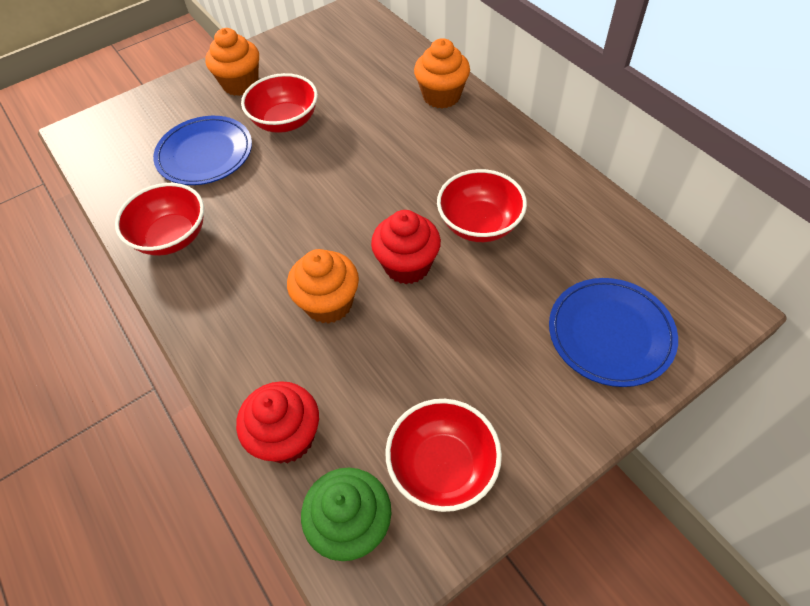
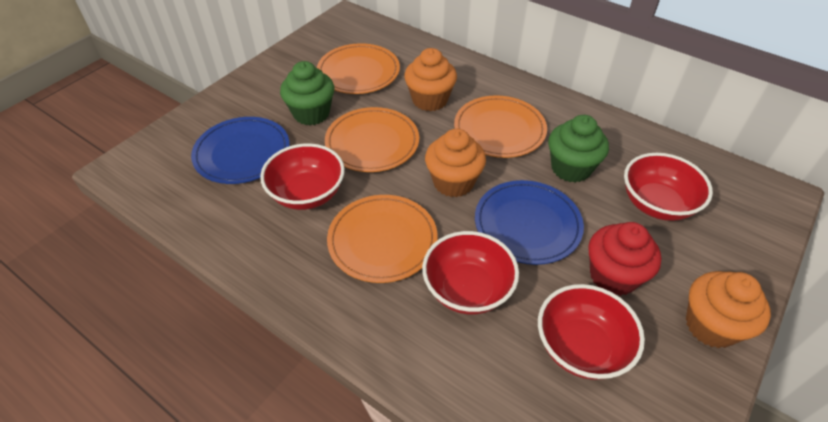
green cupcake: [301,468,391,561] = 1 -> [280,61,334,126] [548,115,609,183] = 2
orange plate: none = 0 -> [317,43,400,94] [325,107,419,172] [327,195,438,283] [454,95,547,158] = 4
red cupcake: [236,381,319,463] [371,210,441,284] = 2 -> [588,222,661,296] = 1

